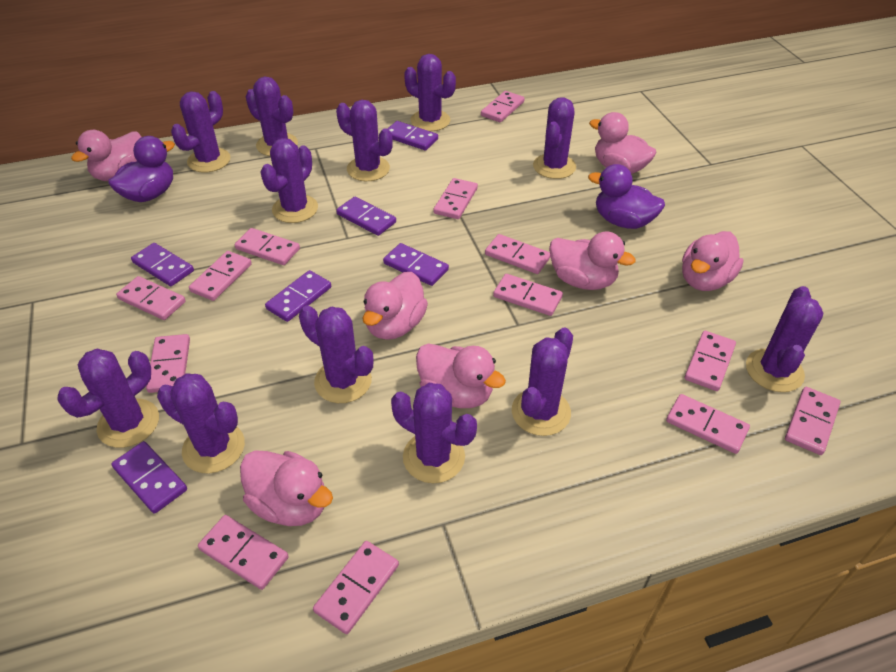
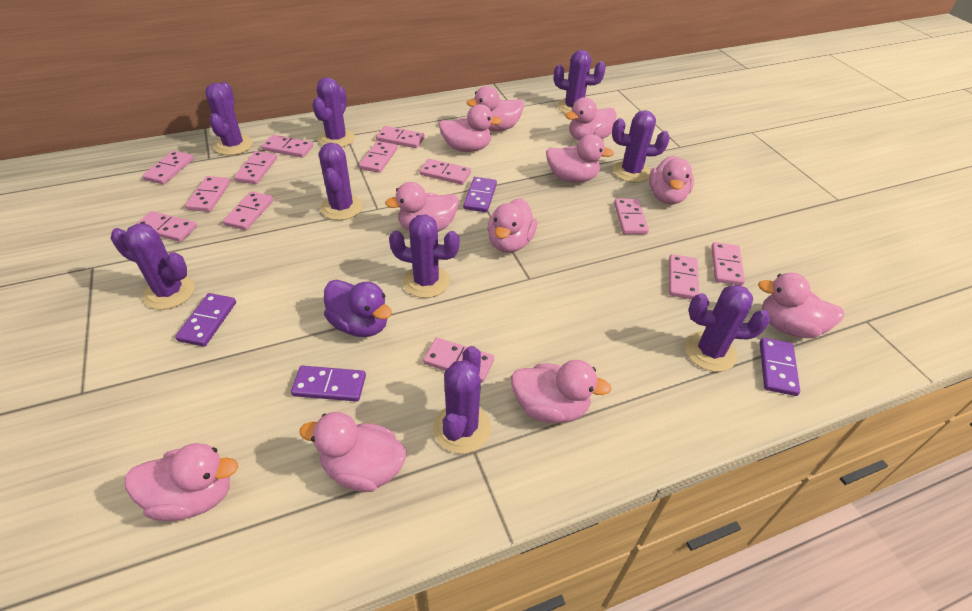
pink duck: [71,130,141,181] [240,450,333,526] [363,272,428,340] [416,344,506,408] [549,232,636,290] [589,112,656,174] [682,231,744,291] = 7 -> [125,443,238,521] [299,412,406,492] [385,182,459,232] [439,104,502,152] [466,86,524,132] [487,198,537,253] [511,360,611,423] [546,134,614,183] [565,97,617,141] [649,156,694,204] [758,273,845,338] = 11
purple cactus: [57,349,159,448] [157,373,245,473] [171,91,230,173] [246,77,298,156] [260,138,318,223] [299,305,373,403] [336,100,393,181] [391,383,477,483] [404,54,456,131] [512,328,573,436] [533,97,576,179] [746,286,823,392] = 12 -> [111,224,195,310] [205,82,253,155] [312,77,355,147] [319,143,363,220] [389,214,460,298] [433,346,491,454] [554,50,606,114] [612,110,670,183] [685,285,770,372] = 9
purple domino: [111,441,187,514] [131,243,194,286] [265,270,331,322] [336,197,396,236] [383,243,449,286] [387,121,438,150] = 6 -> [175,293,236,347] [291,366,366,402] [463,177,497,212] [760,338,800,396] = 4
purple duck: [108,136,175,202] [588,164,665,229] = 2 -> [324,280,392,337] = 1

